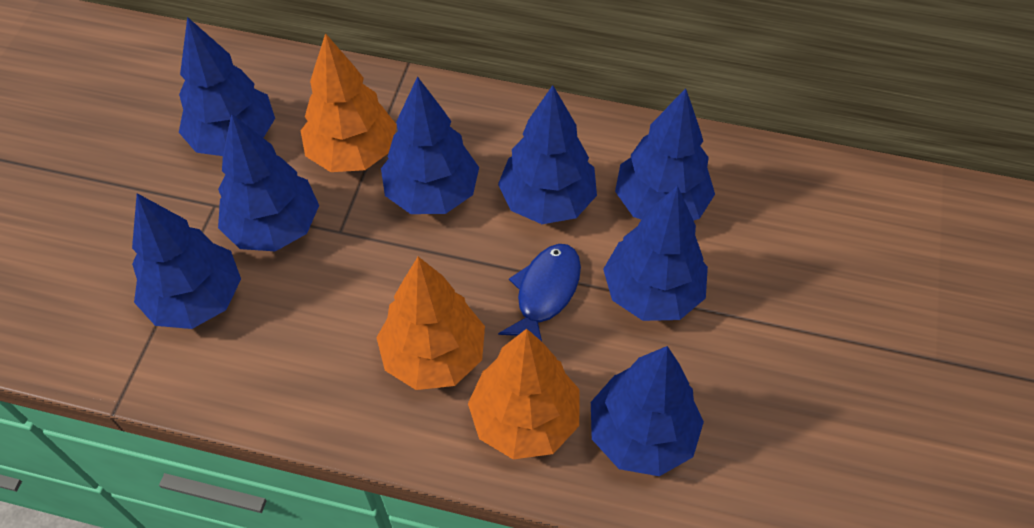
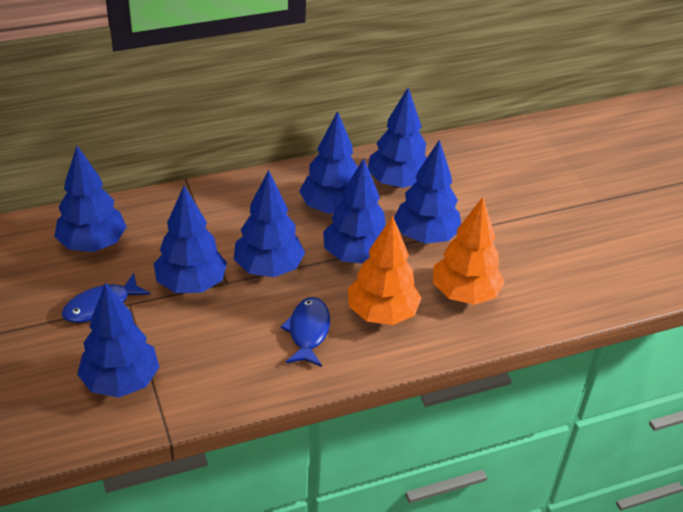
blue fish: [498,244,581,341] = 1 -> [62,273,151,323] [280,297,330,367] = 2
orange tree: [301,33,397,172] [376,257,485,390] [468,329,579,459] = 3 -> [348,216,421,325] [433,197,505,305] = 2

